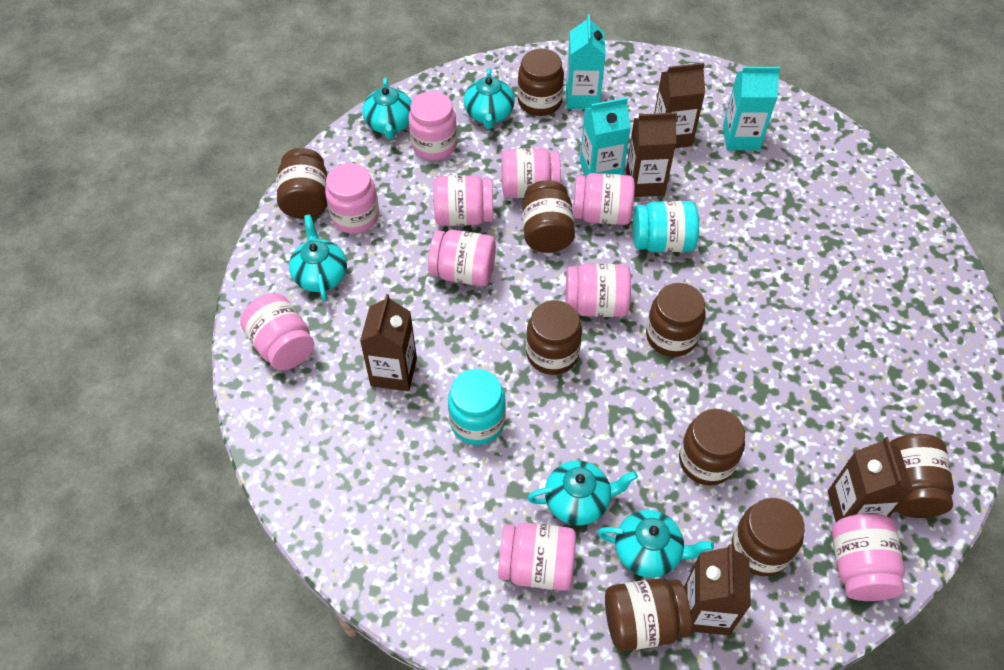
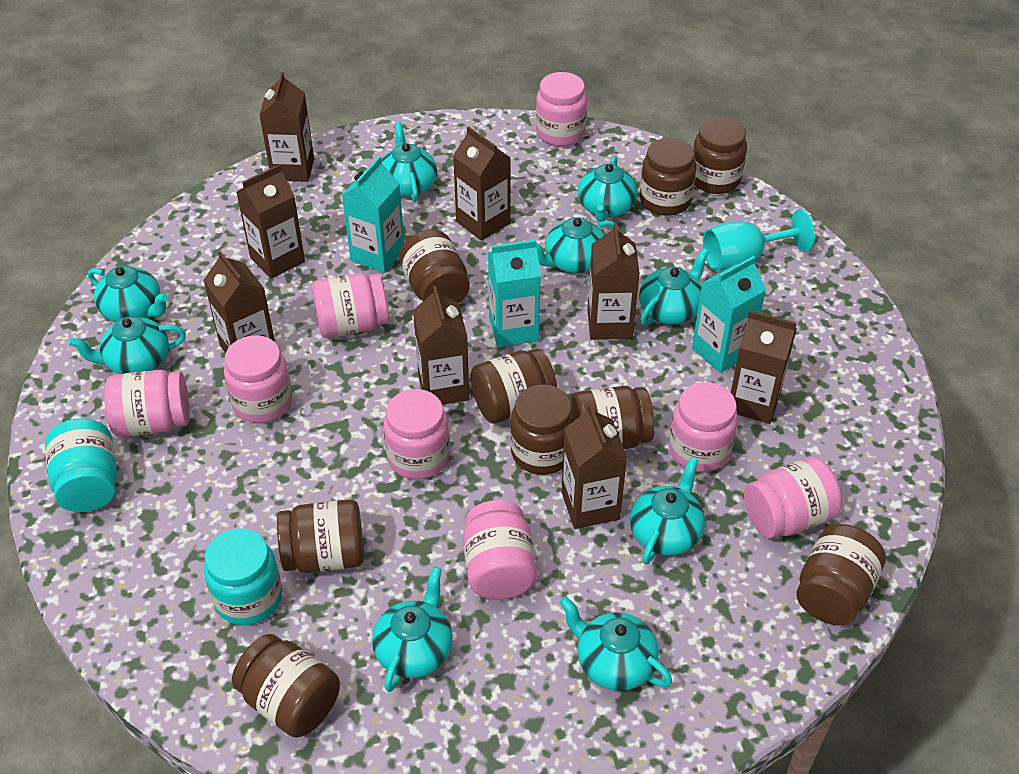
brown carton: [360,294,417,391] [626,112,677,197] [654,63,705,148] [684,544,751,635] [828,437,913,522] = 5 -> [203,251,275,353] [237,165,305,279] [259,72,314,182] [413,286,469,405] [453,126,511,241] [561,404,627,529] [588,223,640,340] [731,310,797,424] = 8
pink jar: [240,293,314,370] [325,163,379,234] [409,91,457,160] [428,230,496,286] [433,175,493,226] [498,522,576,591] [501,148,561,198] [566,264,631,317] [573,173,635,225] [832,513,905,601] = 10 -> [104,370,190,437] [224,335,292,423] [312,273,388,338] [383,389,450,480] [463,500,537,600] [536,72,587,146] [669,382,738,472] [744,457,842,539] = 8
turquoise goblet: none = 0 -> [703,209,815,271] = 1
turquoise teapot: [289,214,347,301] [362,78,412,139] [464,68,515,129] [527,460,638,526] [597,510,714,578] = 5 -> [69,316,186,374] [88,266,168,322] [372,567,453,692] [381,122,437,202] [537,217,614,273] [560,596,672,691] [578,156,637,222] [630,457,705,564] [639,248,709,326] = 9

